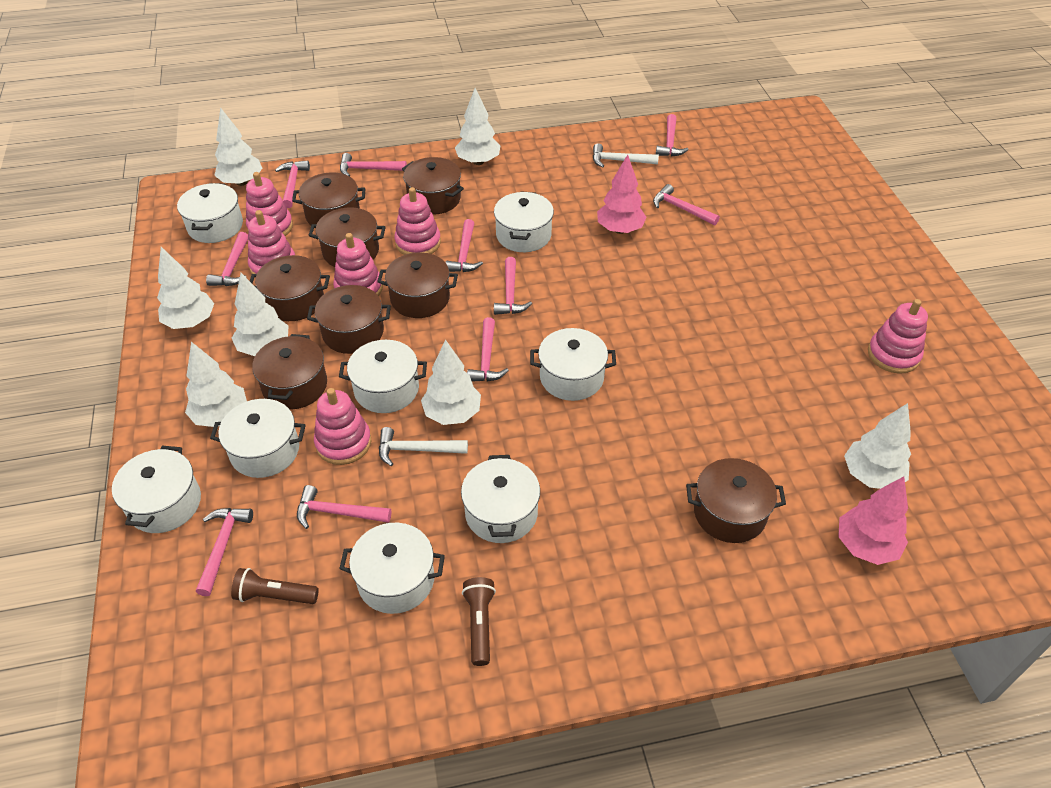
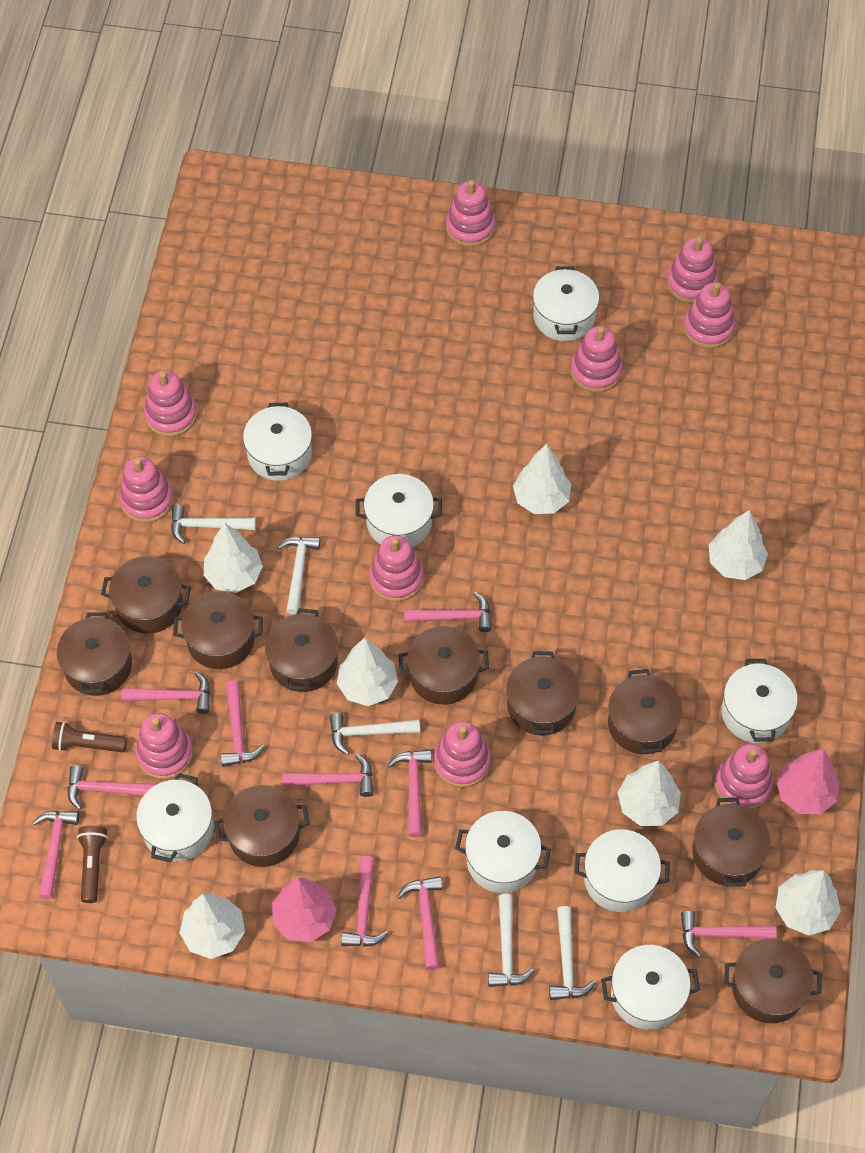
brown pot: [250,255,330,321] [252,334,327,409] [292,173,366,229] [307,285,391,354] [308,207,386,267] [377,252,458,318] [402,157,464,215] [686,458,786,543] = 8 -> [57,613,132,696] [101,556,191,634] [173,591,263,669] [214,785,309,867] [265,608,338,692] [399,626,489,705] [506,651,580,736] [608,669,683,754] [692,798,771,887] [724,938,822,1023] = 10
pink stacking toy: [246,172,293,236] [248,210,295,278] [314,388,371,465] [333,233,383,296] [394,187,441,255] [868,299,928,374] = 6 -> [119,456,173,523] [135,713,193,779] [144,370,197,437] [369,535,423,602] [434,721,491,788] [446,180,495,247] [571,326,623,393] [667,237,718,303] [683,282,735,349] [715,744,773,810] = 10
white hammer: [379,427,468,466] [593,143,659,167] = 2 -> [171,504,256,544] [277,537,320,615] [330,713,420,755] [488,894,535,987] [549,906,596,1000] = 5

